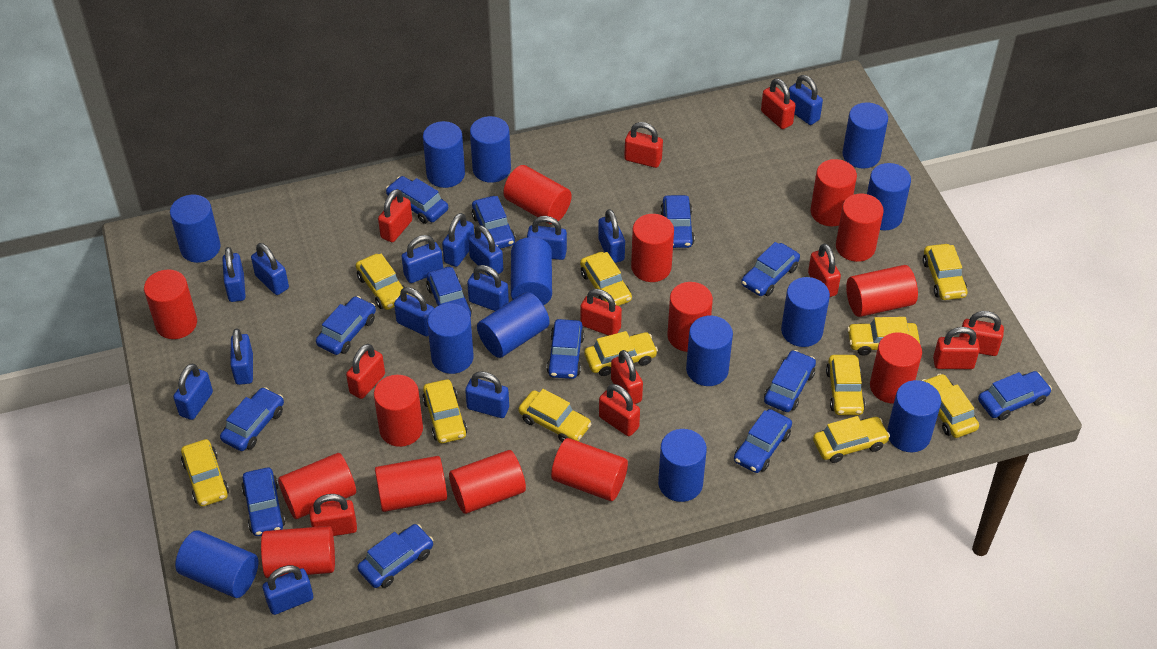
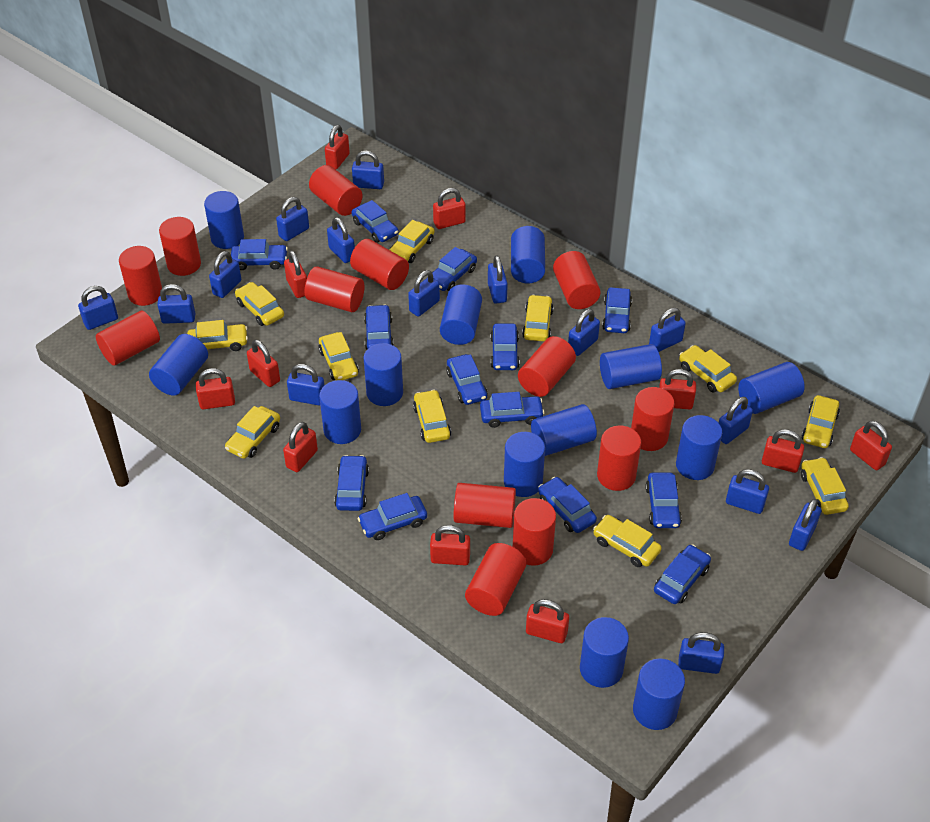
blue padlock: [173,364,213,420] [222,247,246,302] [230,329,253,385] [251,243,289,295] [263,565,313,615] [394,287,434,336] [402,235,443,283] [442,213,474,267] [465,371,509,418] [467,265,509,311] [468,225,503,278] [527,216,567,260] [598,209,625,263] [789,75,823,125] = 14 -> [78,286,118,330] [157,284,195,324] [209,251,241,298] [276,197,309,241] [287,364,324,406] [327,217,355,263] [352,151,384,189] [408,270,440,317] [488,256,508,304] [568,309,600,356] [649,308,686,352] [678,632,724,674] [719,397,753,444] [726,469,769,514] [789,499,821,551] = 15
red cylinder: [144,270,197,339] [261,526,335,578] [278,453,356,519] [374,375,423,447] [375,456,447,512] [449,450,526,514] [503,165,572,224] [551,438,628,501] [631,214,674,282] [667,282,713,352] [811,159,857,226] [836,194,884,262] [846,265,918,317] [870,332,922,404] = 14 -> [96,310,160,366] [119,246,162,306] [159,217,201,276] [305,266,365,312] [309,165,363,216] [350,239,409,290] [453,483,516,528] [465,543,526,616] [513,498,556,566] [518,336,576,397] [553,251,601,309] [597,426,641,491] [631,387,674,451] = 13

